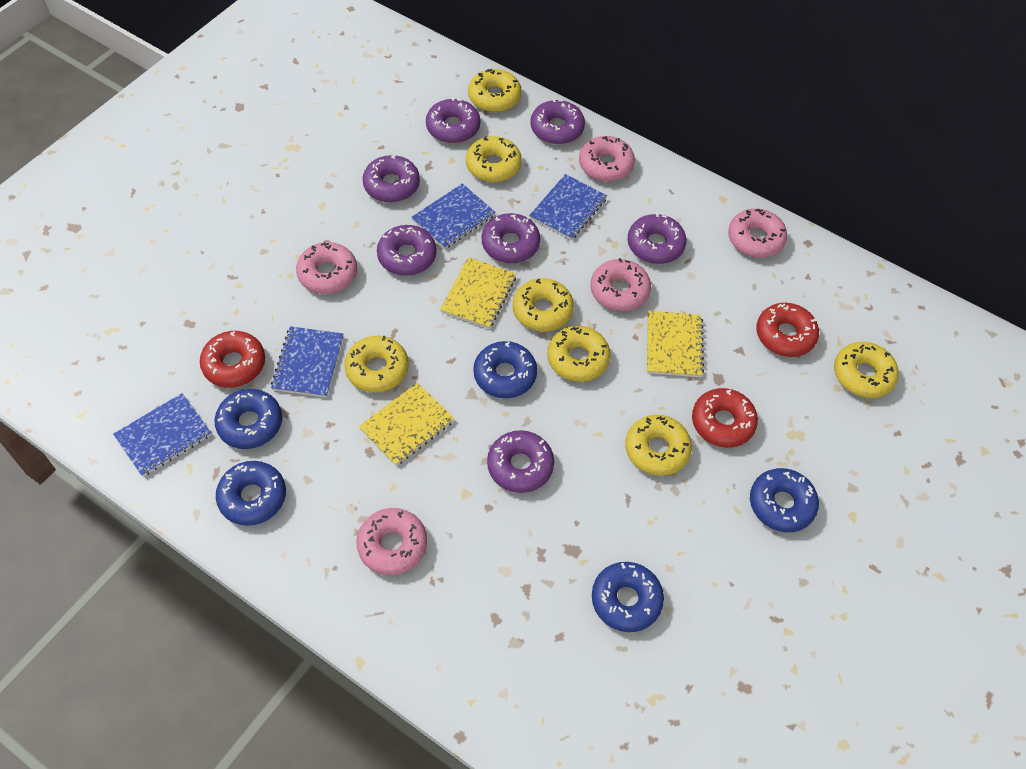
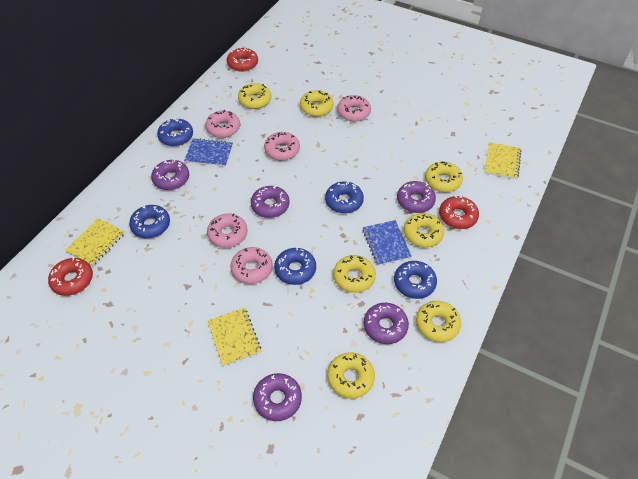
blue notebook: [113,393,211,477] [271,326,343,397] [411,183,496,249] [529,174,607,240] = 4 -> [184,138,233,167] [363,220,412,266] = 2
purple donut: [363,155,420,203] [377,225,437,276] [426,97,480,143] [482,213,540,263] [487,430,554,493] [530,99,585,144] [628,213,687,264] = 7 -> [151,160,189,190] [251,186,290,218] [253,373,302,421] [364,303,409,344] [397,181,436,213] = 5

